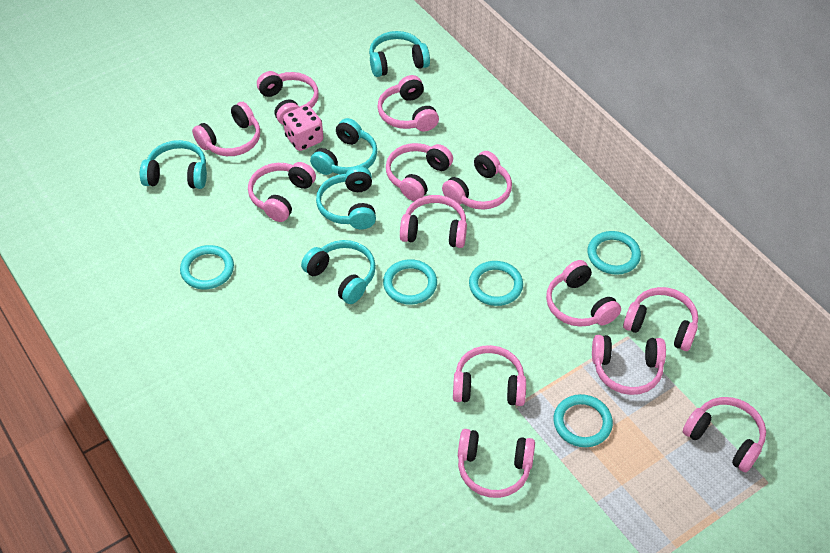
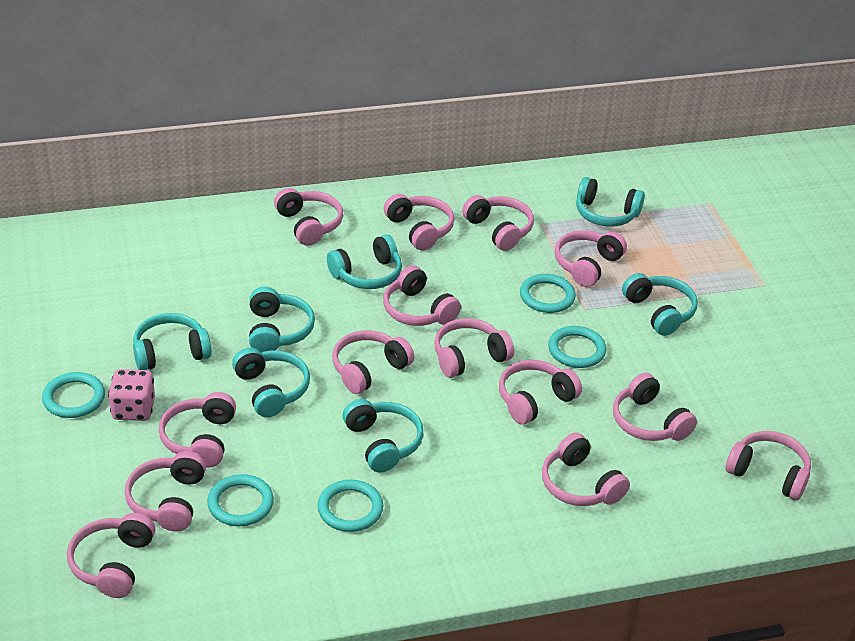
pink headphones: [192,102,260,156] [248,162,316,222] [257,71,319,125] [377,75,439,131] [386,143,453,201] [400,195,467,248] [442,151,512,210] [453,345,526,406] [458,429,535,498] [546,260,621,327] [592,335,666,395] [623,287,698,351] [683,397,766,472] = 13 -> [67,513,155,598] [124,451,206,532] [159,392,236,467] [274,188,343,246] [332,330,414,394] [383,265,461,326] [384,194,454,251] [434,318,514,378] [462,195,534,251] [499,360,582,425] [542,432,630,506] [554,230,627,287] [613,373,697,441] [726,431,811,500] = 14
turquoise headphones: [140,140,207,189] [301,240,376,304] [310,118,377,175] [316,166,376,229] [369,31,430,77] = 5 -> [133,313,211,370] [232,348,310,417] [249,287,315,352] [327,234,402,289] [343,399,423,473] [576,177,645,227] [622,273,698,336] = 7

